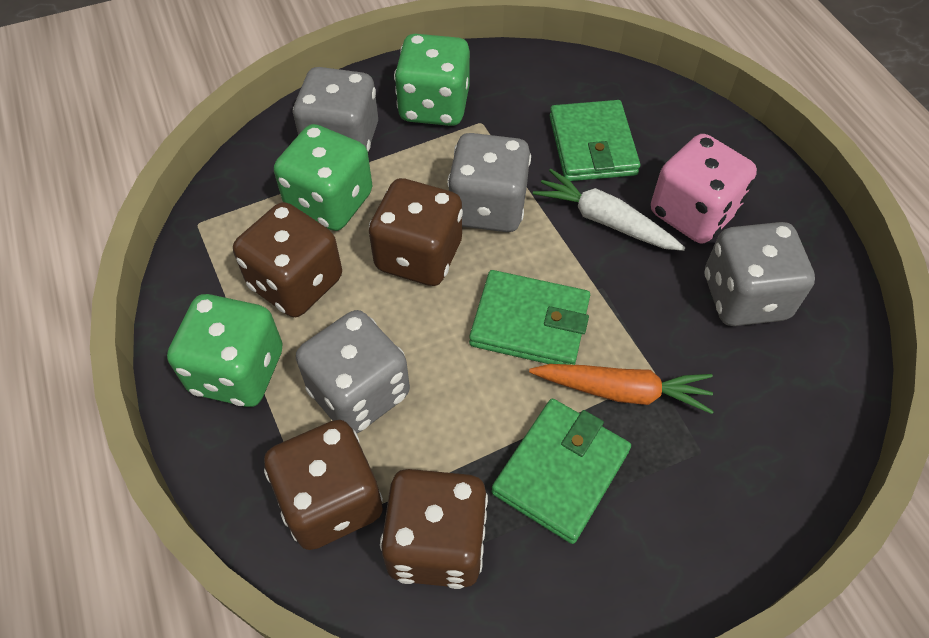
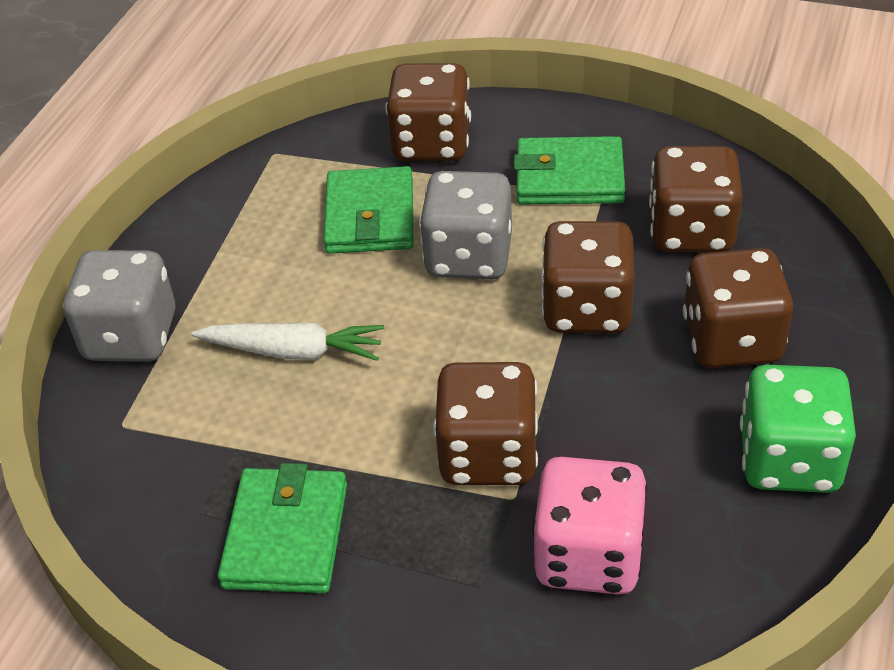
brown dice: [233,202,342,317] [264,420,383,550] [369,178,463,286] [380,469,488,589] = 4 -> [386,63,471,161] [433,362,538,485] [541,221,635,333] [649,146,742,253] [683,248,793,368] = 5
green dice: [167,294,283,407] [274,124,373,231] [394,34,470,126] = 3 -> [740,365,856,493] = 1
grey dice: [293,67,378,151] [296,310,410,433] [447,133,531,232] [704,222,815,326] = 4 -> [63,250,175,362] [419,171,512,280] = 2
orange carrot: [529,364,714,414] = 1 -> none = 0

